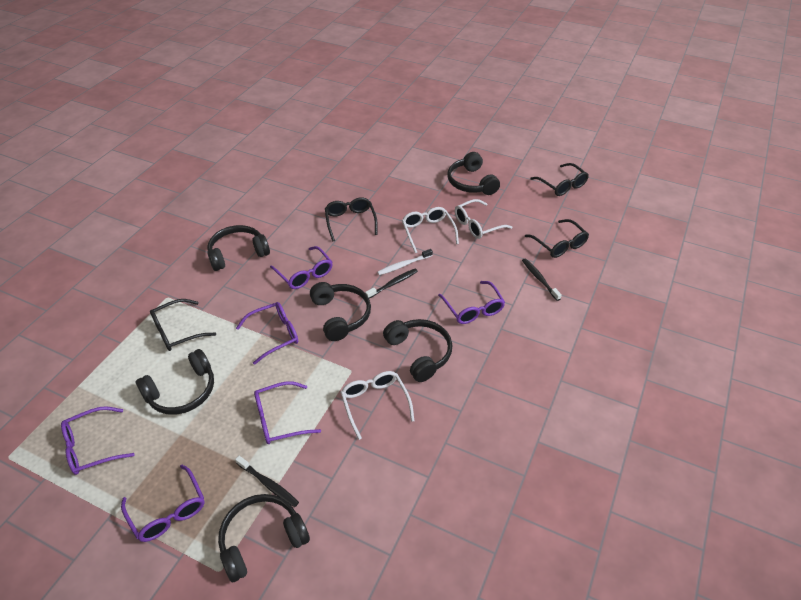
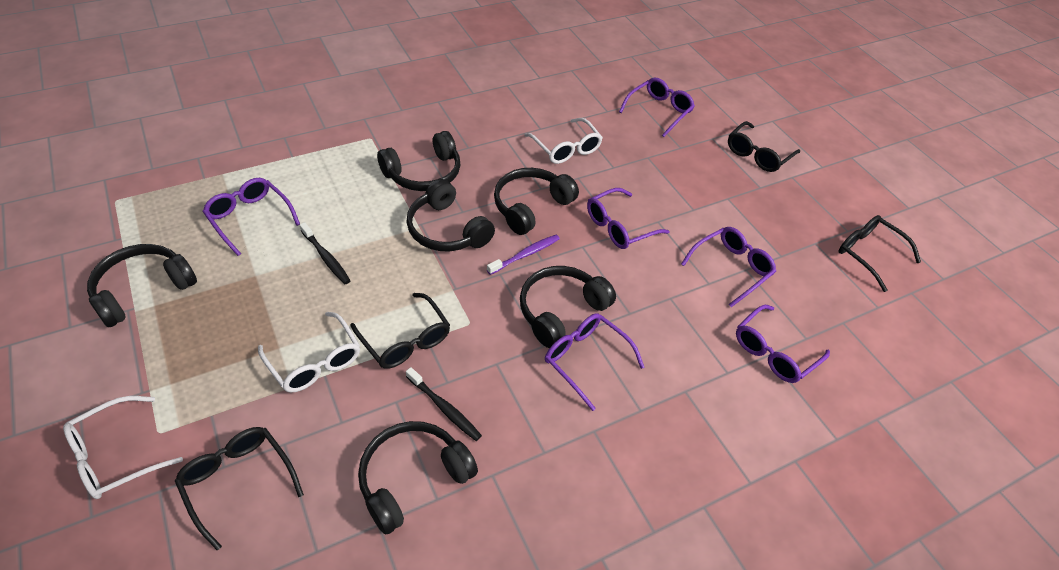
black toothbrush: [235,456,299,507] [365,268,418,298] [522,258,562,301] = 3 -> [300,222,351,284] [406,367,482,441] = 2
purple toothbrush: none = 0 -> [487,235,560,275] = 1
white toothbrush: [377,249,433,275] = 1 -> none = 0

